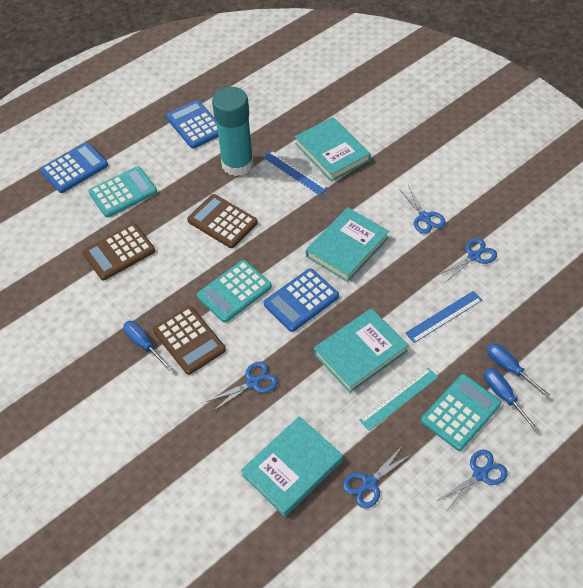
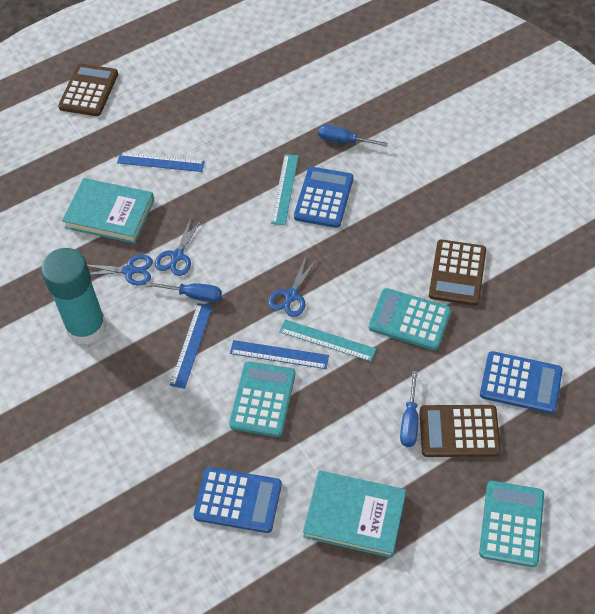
blue ruler: [263,151,328,195] [405,291,482,343] = 2 -> [117,152,205,172] [170,303,212,389] [230,340,329,369] = 3
blue scissors: [206,361,278,412] [343,447,412,508] [399,185,446,234] [437,450,508,510] [438,238,497,283] = 5 -> [87,255,153,286] [155,218,202,276] [268,256,318,317] = 3
turquoise book: [241,416,343,517] [294,117,371,182] [306,207,389,282] [314,308,409,393] = 4 -> [62,178,154,244] [303,470,406,558] = 2
turquoise ruler: [359,367,438,431] = 1 -> [271,154,299,225] [279,319,376,362] = 2

